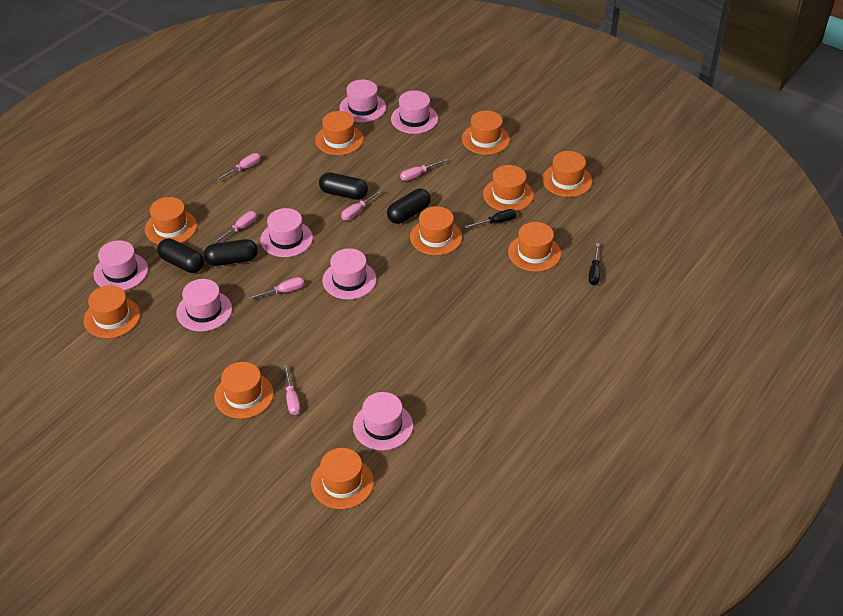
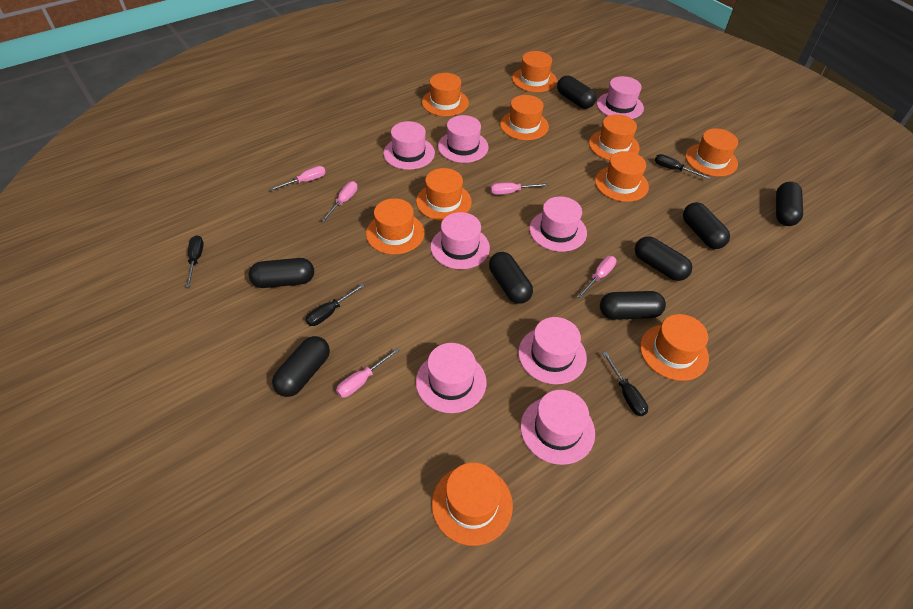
black capsule: [157,239,204,273] [204,239,258,266] [319,172,368,200] [387,189,431,224] = 4 -> [249,258,314,288] [272,336,330,397] [489,252,533,304] [557,75,596,109] [600,291,666,320] [635,236,692,281] [683,202,730,249] [776,182,803,226] = 8
black screwdriver: [464,209,517,228] [589,243,600,285] = 2 -> [185,235,204,287] [306,284,365,326] [602,352,648,416] [655,154,710,179] = 4
pink hat: [94,240,148,290] [176,279,232,331] [260,208,313,257] [322,248,377,300] [339,80,386,122] [353,392,413,450] [391,90,438,134] = 7 -> [383,121,435,170] [416,343,486,413] [430,212,490,269] [438,115,488,163] [518,317,587,384] [520,390,595,465] [529,196,587,252] [597,76,644,119] = 8
pink screwdriver: [214,211,257,243] [217,153,261,181] [248,277,304,300] [283,365,300,415] [341,190,382,220] [400,159,448,181] = 6 -> [270,166,326,191] [322,181,358,221] [336,348,399,398] [490,182,548,195] [577,256,617,298] = 5

